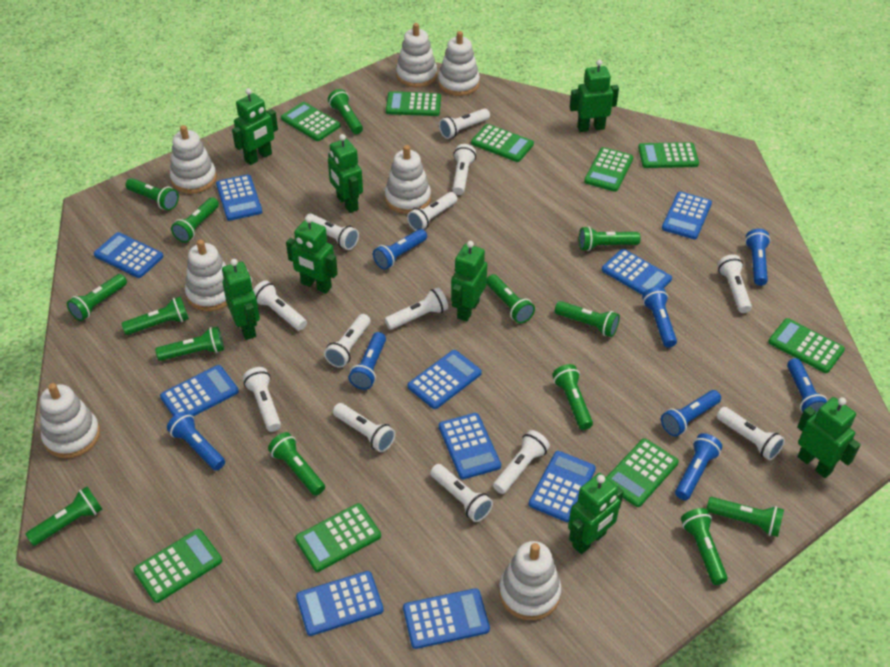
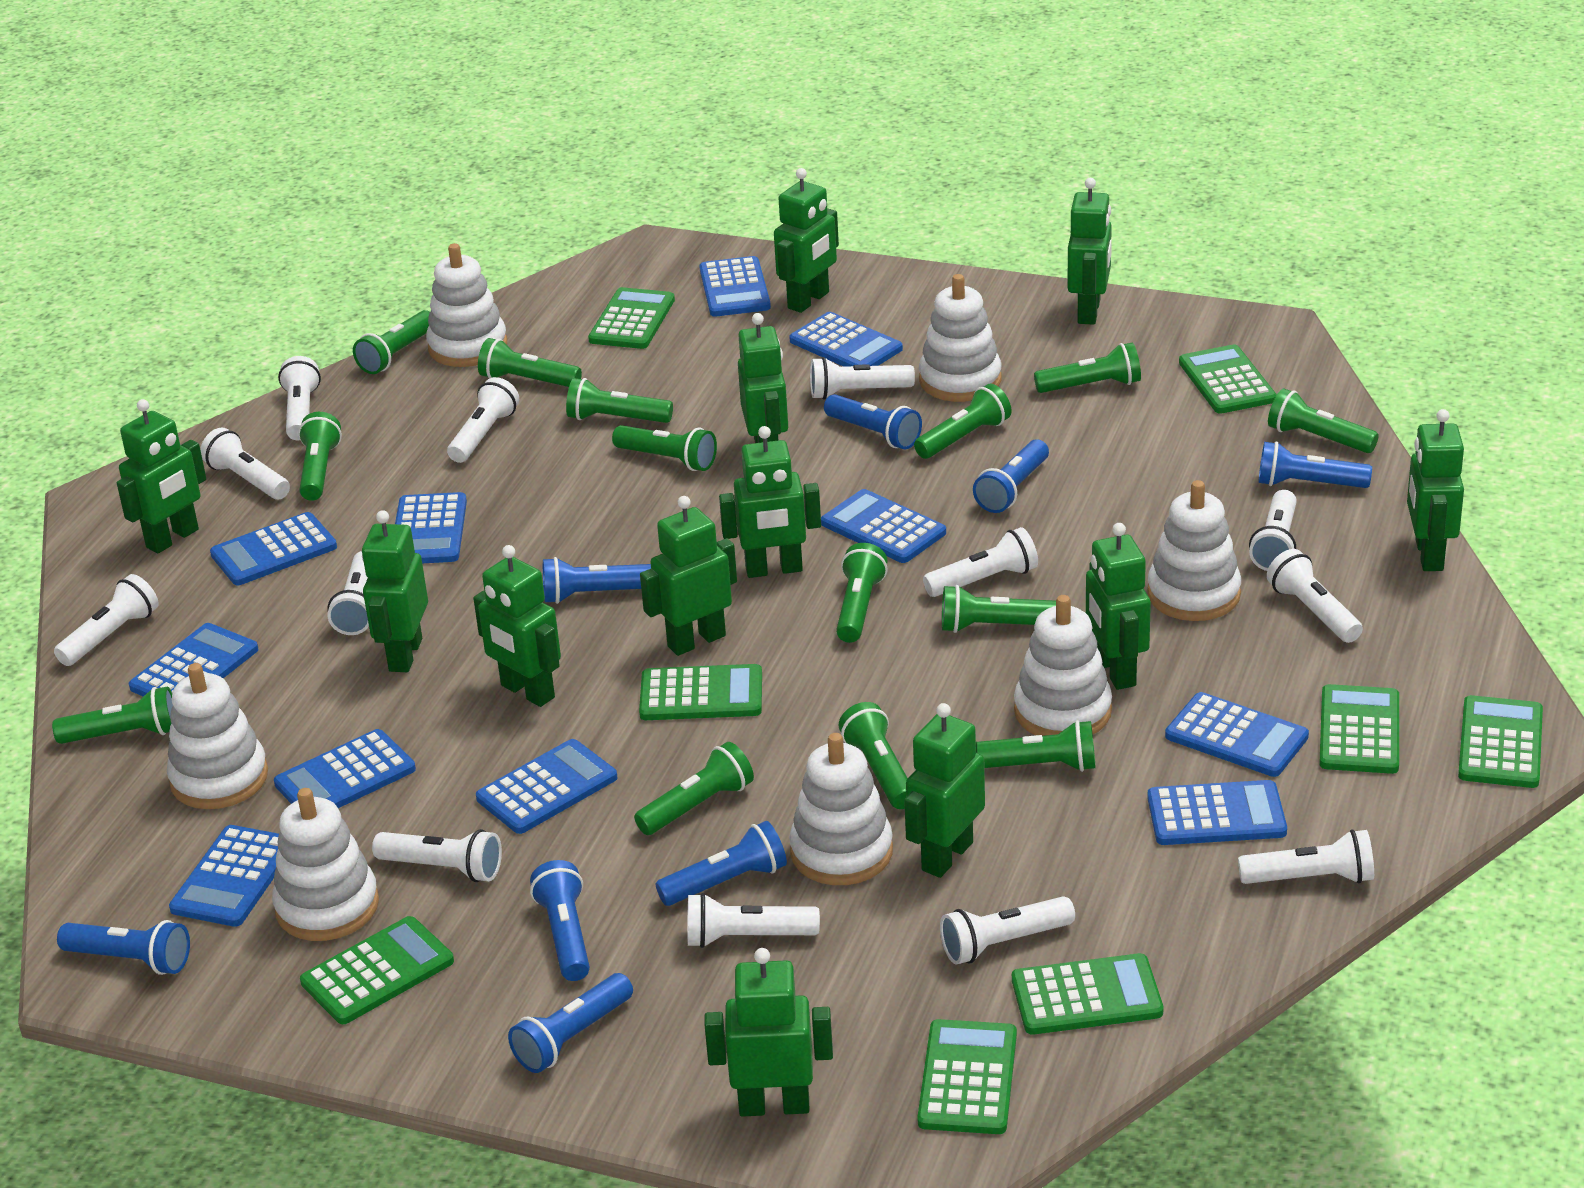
blue calculator: [94,232,163,278] [160,365,239,417] [216,175,262,221] [296,571,384,636] [403,588,490,649] [408,350,482,409] [439,413,501,479] [529,451,596,522] [602,249,672,295] [662,192,712,239] = 10 -> [129,623,258,697] [169,825,279,927] [210,512,337,585] [274,729,416,808] [395,492,467,563] [476,739,617,834] [699,256,771,317] [789,312,903,367] [821,489,946,563] [1147,780,1287,845] [1165,692,1309,777] = 11
green calculator: [133,529,222,603] [281,102,341,141] [295,503,381,572] [386,91,441,116] [471,124,534,162] [584,147,634,192] [606,438,679,507] [638,142,699,168] [768,318,845,373] = 9 -> [300,916,454,1024] [588,287,675,349] [639,664,762,720] [917,1019,1017,1134] [1012,953,1163,1034] [1179,344,1277,414] [1319,684,1399,774] [1458,695,1543,788] = 8
green robot: [222,259,260,340] [232,88,278,165] [286,216,338,294] [328,134,363,213] [451,241,487,322] [568,473,624,554] [570,59,619,132] [797,397,861,478] = 8 -> [117,399,206,554] [362,510,428,672] [473,545,561,707] [640,496,737,656] [704,948,833,1117] [719,426,821,578] [738,313,788,443] [774,168,839,313] [904,703,985,878] [1068,178,1112,325] [1086,523,1151,690] [1407,409,1464,571] = 12

